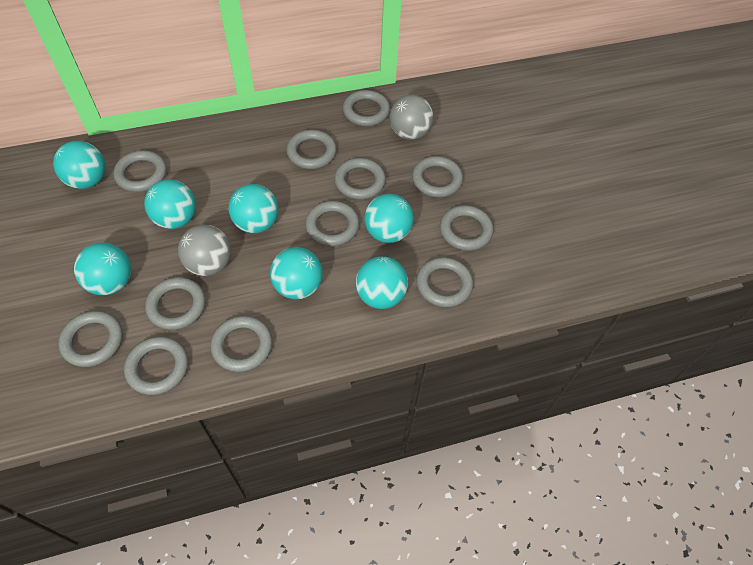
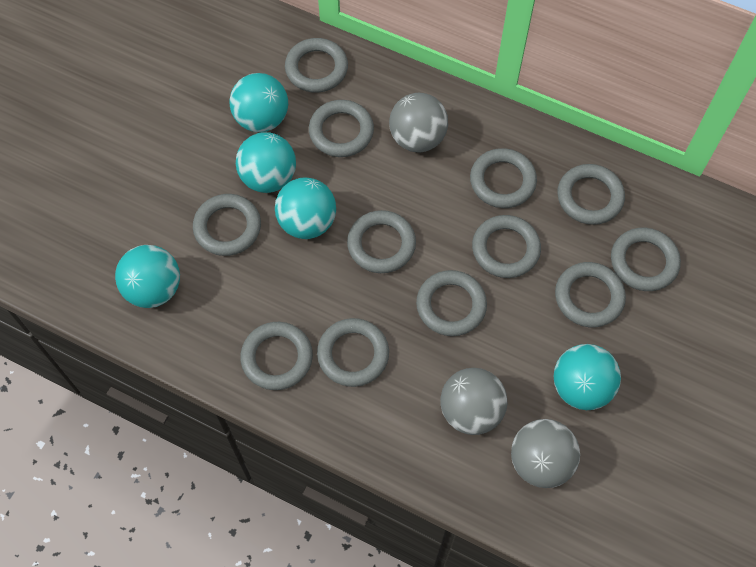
grey ball: [178,225,231,276] [390,95,434,140] = 2 -> [389,93,448,152] [440,368,508,435] [511,419,580,488] = 3
turquoise ball: [53,141,106,189] [74,243,131,295] [144,179,196,229] [228,184,278,233] [270,247,323,299] [356,256,408,309] [364,194,414,243] = 7 -> [115,245,180,308] [229,73,288,132] [236,132,296,193] [275,177,336,239] [554,344,621,410] = 5

